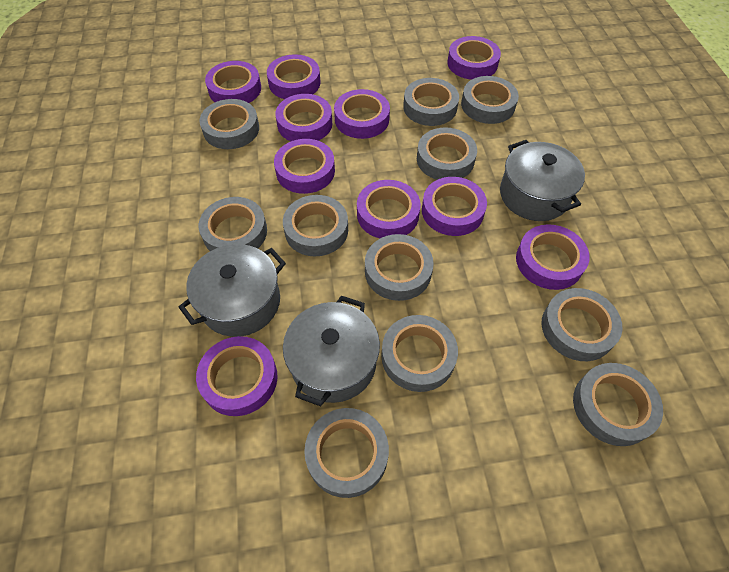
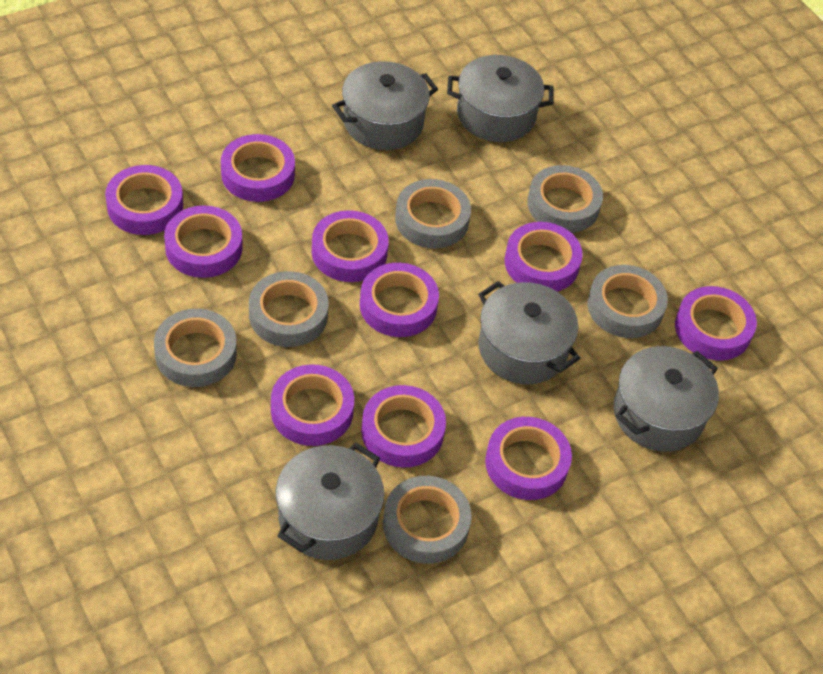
grey pot: [179,244,286,337] [283,296,380,406] [500,140,585,221] = 3 -> [275,443,384,560] [332,61,438,150] [447,55,554,142] [478,281,580,384] [613,346,719,452] = 5
grey tape: [199,99,259,149] [199,197,267,251] [283,195,348,256] [304,408,389,498] [365,234,434,301] [381,315,458,392] [403,78,459,126] [417,127,477,180] [461,76,519,124] [541,288,622,361] [573,363,663,446] = 11 -> [154,309,237,387] [249,271,328,347] [383,476,472,564] [395,179,471,248] [527,165,603,233] [587,265,668,338] = 6

